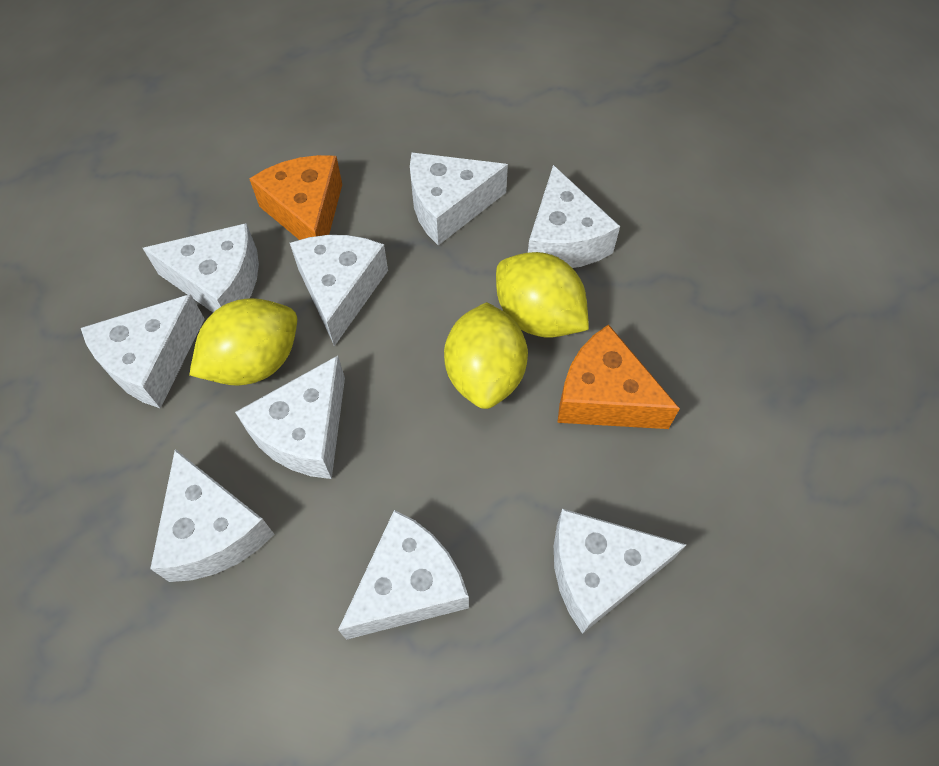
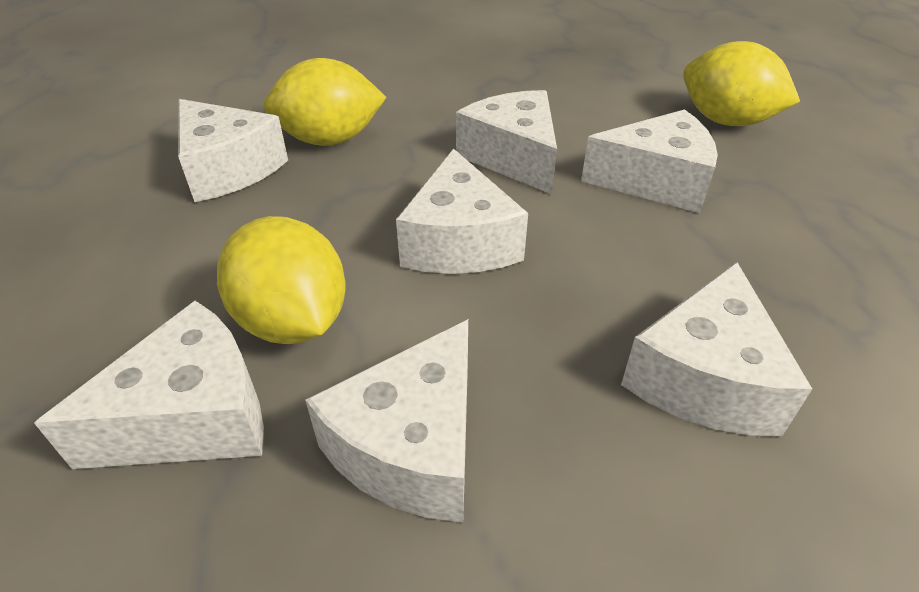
orange cheese: [249,155,342,240] [557,324,680,429] = 2 -> none = 0
white cheese: [81,294,205,409] [143,223,259,313] [150,449,274,582] [235,356,345,479] [290,235,388,346] [338,510,469,640] [410,152,508,245] [528,165,620,268] [554,509,687,634] = 9 -> [34,301,264,469] [178,99,288,202] [305,319,468,522] [396,148,528,274] [456,90,557,194] [581,109,718,213] [621,262,812,436] = 7

